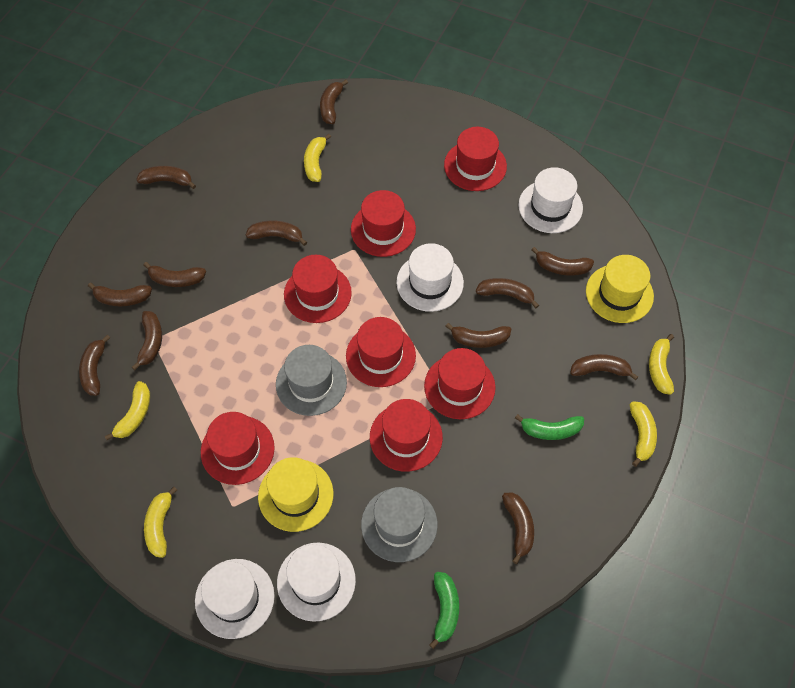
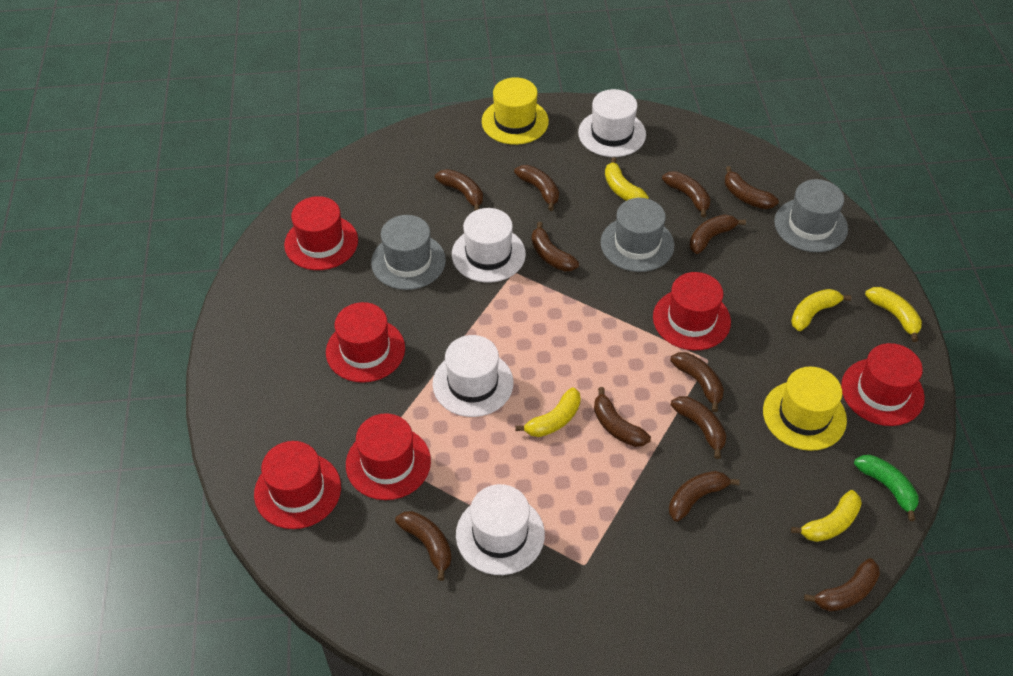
green banana: [429,572,459,649] [515,414,584,440] = 2 -> [854,455,919,521] = 1
grey hat: [276,345,347,416] [361,487,438,562] = 2 -> [371,215,446,290] [600,198,674,272] [774,179,848,252] = 3
red hat: [201,412,275,485] [284,255,352,323] [346,317,416,387] [351,190,416,257] [370,399,443,472] [424,348,496,419] [444,127,507,191] = 7 -> [254,441,341,529] [284,196,358,270] [326,302,405,383] [346,413,431,500] [653,272,731,350] [841,343,925,426] = 6

